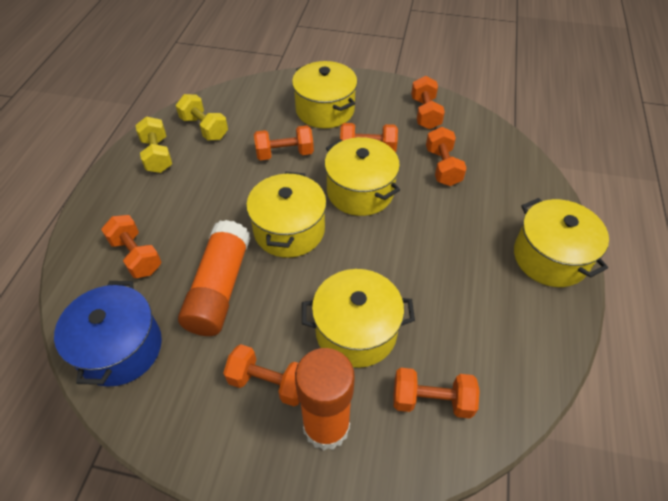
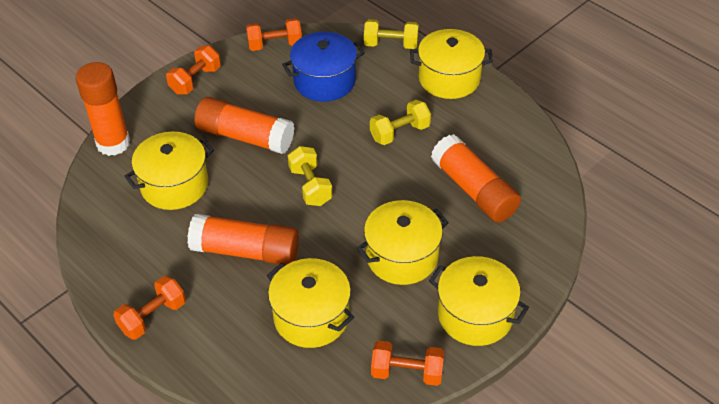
orange dumbbell: [101,215,162,278] [223,344,300,406] [254,125,314,160] [340,123,398,152] [393,368,480,419] [411,76,445,129] [426,127,467,186] = 7 -> [113,276,186,340] [166,46,221,94] [246,18,302,51] [371,341,444,386] = 4
orange glue stick: [178,220,250,336] [295,348,355,450] = 2 -> [76,62,130,156] [187,214,299,265] [194,97,294,154] [431,134,521,223] = 4
yellow dumbbell: [136,116,172,173] [176,94,228,140] = 2 -> [288,146,333,206] [364,19,419,49] [370,100,431,145] = 3

